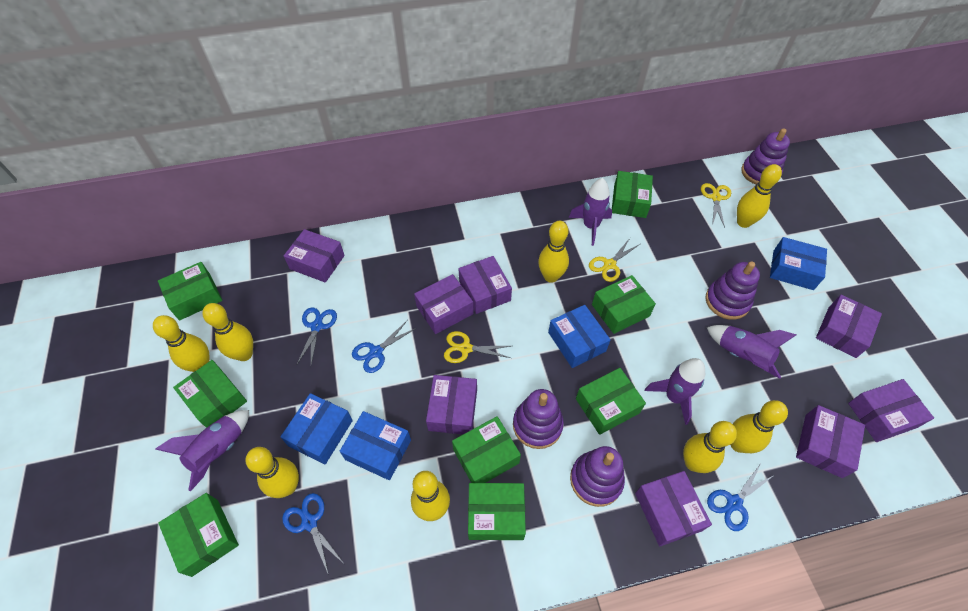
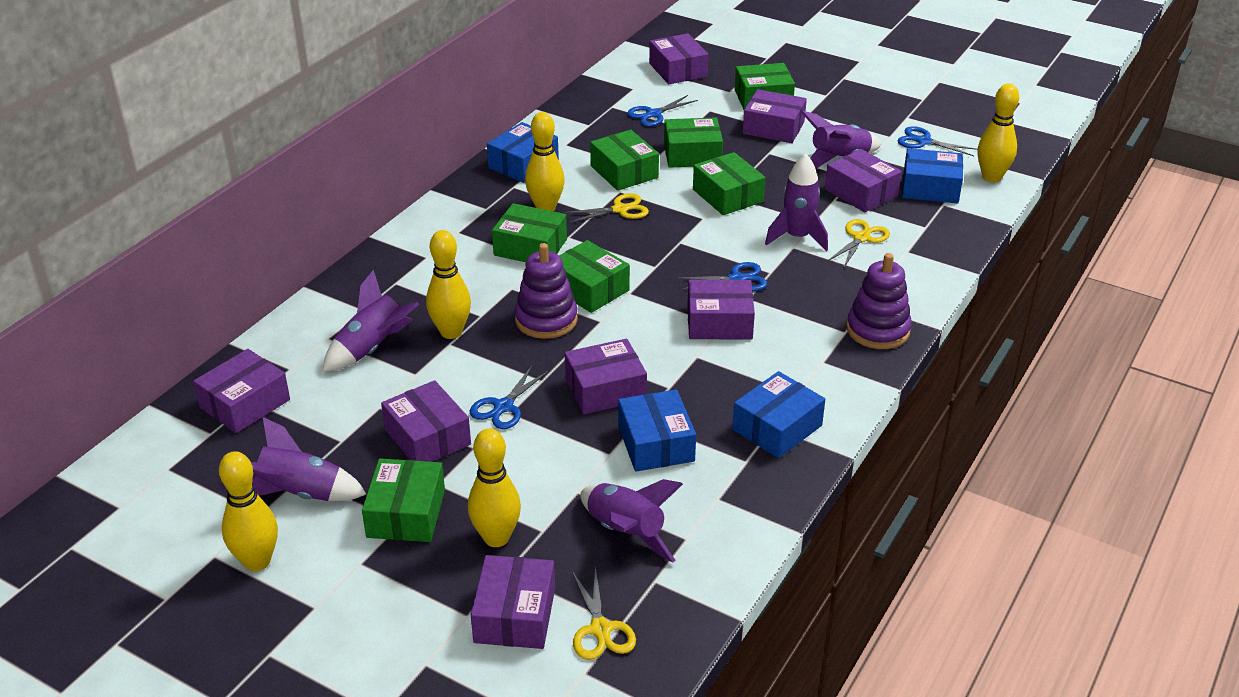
green box: [158,262,222,321] [158,493,239,577] [173,360,247,428] [452,416,521,483] [468,483,526,540] [576,368,646,435] [592,275,656,334] [612,171,653,218] = 8 -> [362,458,445,542] [492,203,567,262] [559,240,630,313] [590,130,659,191] [664,117,723,168] [693,152,766,215] [735,63,795,110] = 7
purple rocket: [155,410,249,492] [569,178,612,246] [645,358,705,425] [707,325,797,379] = 4 -> [251,417,366,501] [323,270,419,372] [580,479,683,563] [765,154,828,251] [801,111,882,168] = 5
purple stacking toy: [513,389,564,449] [570,446,625,507] [705,261,760,320] [741,128,790,184] = 4 -> [515,243,578,339] [846,253,912,349] = 2
yellow bowling pin: [153,315,210,372] [202,303,253,361] [245,447,299,498] [411,471,450,521] [538,221,569,283] [683,421,737,473] [731,400,788,453] [737,164,782,228] = 8 -> [219,451,278,571] [426,230,471,339] [468,428,521,547] [525,112,565,211] [978,83,1019,183] = 5

